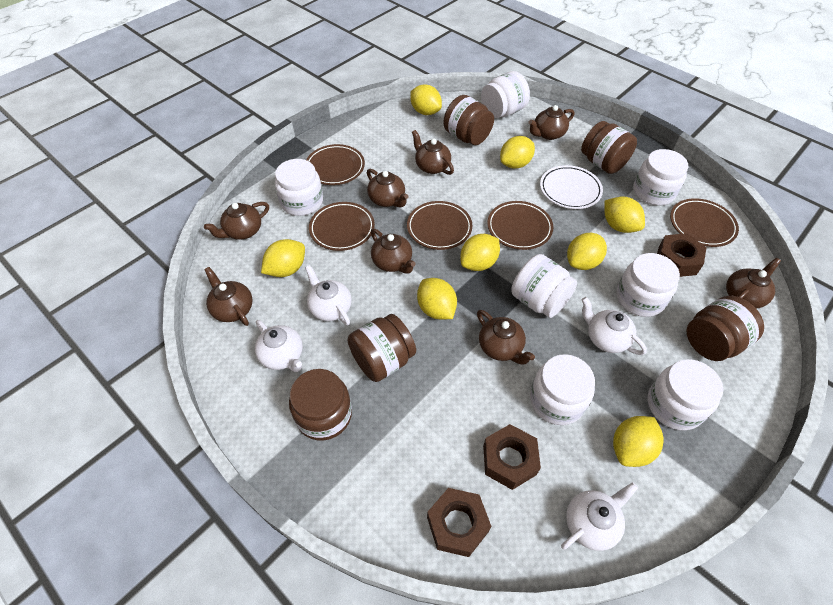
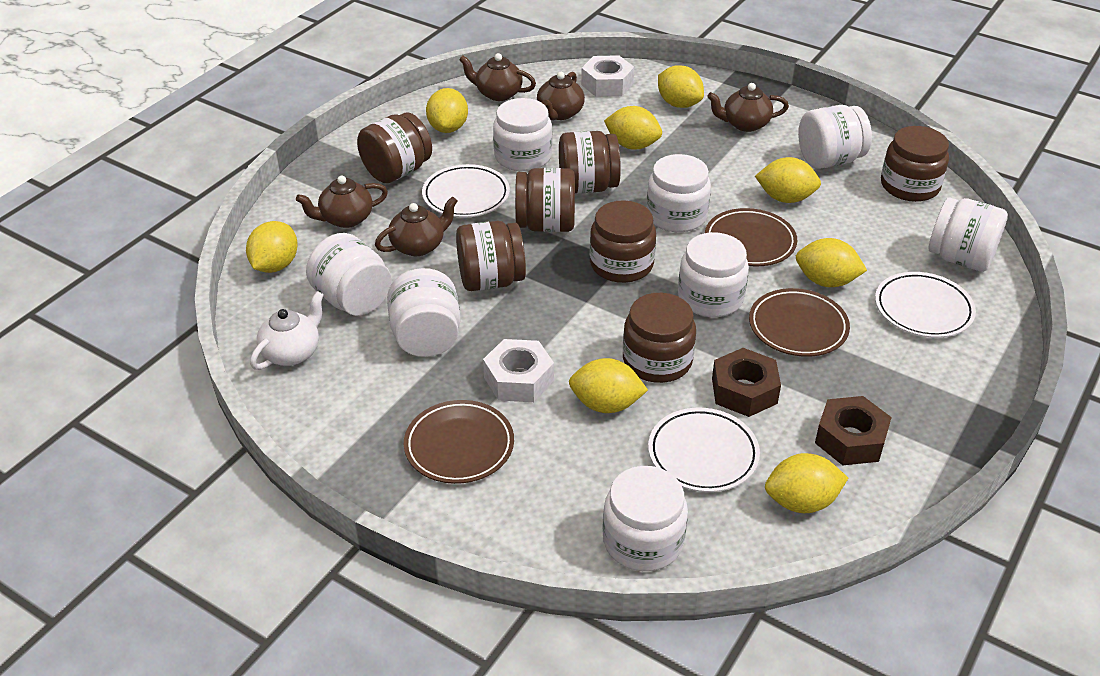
brown jar: [289,369,352,441] [348,314,416,382] [444,95,494,145] [581,121,637,174] [687,296,764,361] = 5 -> [357,112,432,183] [456,221,526,291] [515,168,575,232] [559,131,621,194] [590,200,656,283] [623,293,696,383] [881,126,949,202] = 7
brown nut: [427,488,491,557] [483,424,541,490] [657,233,707,277] = 3 -> [712,348,781,417] [815,396,892,465] = 2
brown plate: [306,144,365,185] [309,202,375,251] [407,201,472,250] [487,201,553,250] [670,198,739,247] = 5 -> [404,400,514,484] [705,208,797,267] [749,288,850,357] = 3
brown teapot: [204,202,269,240] [204,267,253,326] [367,169,409,207] [371,229,416,274] [412,130,454,175] [477,310,535,365] [529,105,574,140] [726,258,781,308] = 8 -> [296,175,388,228] [375,196,457,256] [459,53,536,101] [537,72,585,120] [707,83,789,132] = 5
white jar: [275,159,323,216] [481,71,530,118] [511,254,577,318] [530,354,595,425] [617,253,680,317] [633,149,688,206] [648,359,723,430] = 7 -> [306,233,392,316] [387,268,461,357] [493,98,552,171] [602,466,688,571] [646,154,711,232] [678,232,749,317] [798,105,872,169] [928,197,1008,272] = 8
white nut: none = 0 -> [483,339,554,402] [581,55,634,97] = 2
white plate: [540,165,603,209] = 1 -> [422,164,510,218] [648,408,760,492] [875,272,976,338] = 3
white teapot: [255,320,303,372] [305,265,351,326] [561,482,638,551] [581,297,647,355] = 4 -> [250,291,324,370] = 1

